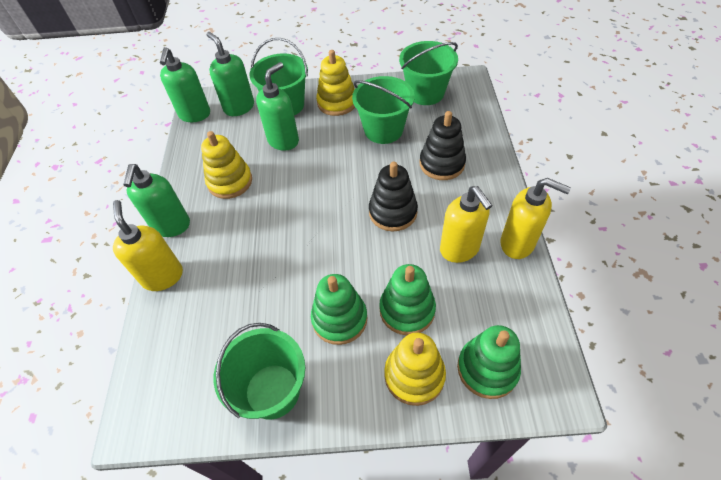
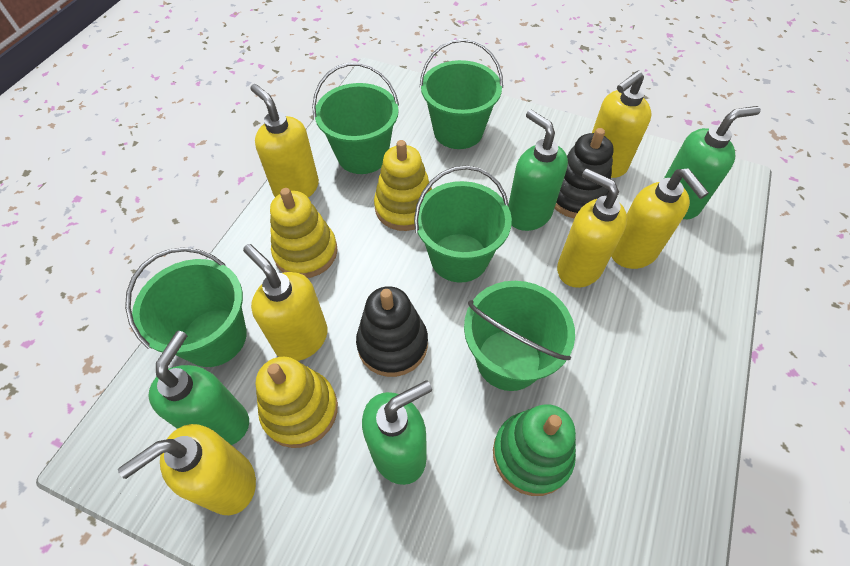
green bucket: [214,323,305,420] [249,38,308,115] [352,76,415,144] [399,41,458,105] = 4 -> [125,247,247,367] [312,63,399,174] [414,165,512,283] [419,39,503,149] [464,281,575,391] = 5
green stacking toy: [311,274,367,345] [379,264,436,335] [457,325,521,399] = 3 -> [493,404,576,496] = 1
yellow soap dispenser: [113,200,183,291] [440,186,493,263] [501,178,571,259] = 3 -> [118,424,256,515] [243,244,328,361] [250,84,319,197] [557,169,627,288] [592,70,651,178] [612,168,709,269] = 6

